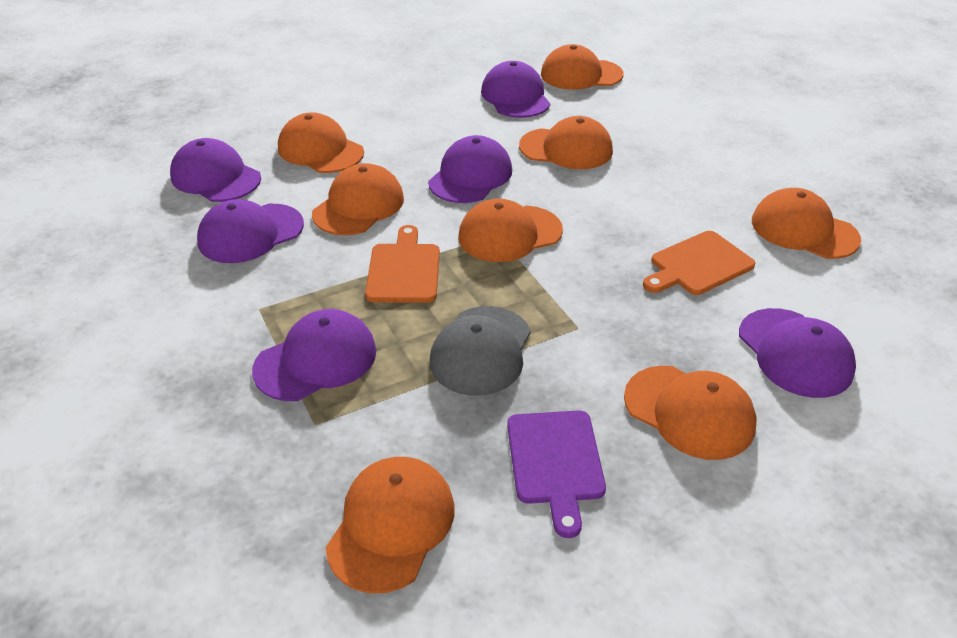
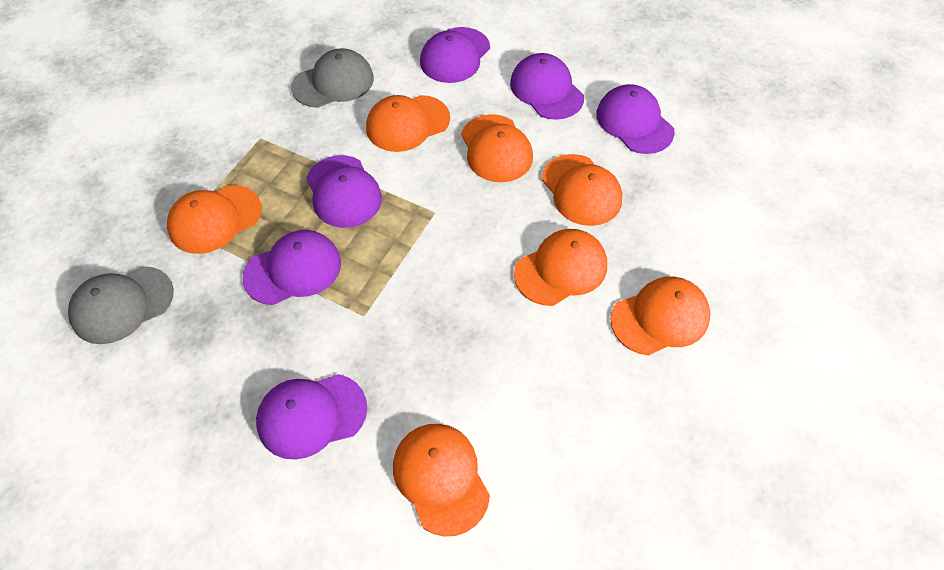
grey cap: [430,306,531,396] = 1 -> [68,266,174,344] [291,48,374,108] = 2
orange cap: [278,112,364,173] [312,163,404,235] [326,457,455,594] [459,199,563,262] [519,116,613,169] [541,44,623,90] [624,366,757,460] [752,188,861,259] = 8 -> [167,185,262,254] [366,95,450,152] [393,424,490,537] [461,114,533,182] [514,229,607,306] [542,154,622,226] [610,276,711,356] = 7
orange cutting board: [365,225,440,303] [643,231,755,295] = 2 -> none = 0
purple cutting board: [507,410,606,538] = 1 -> none = 0

